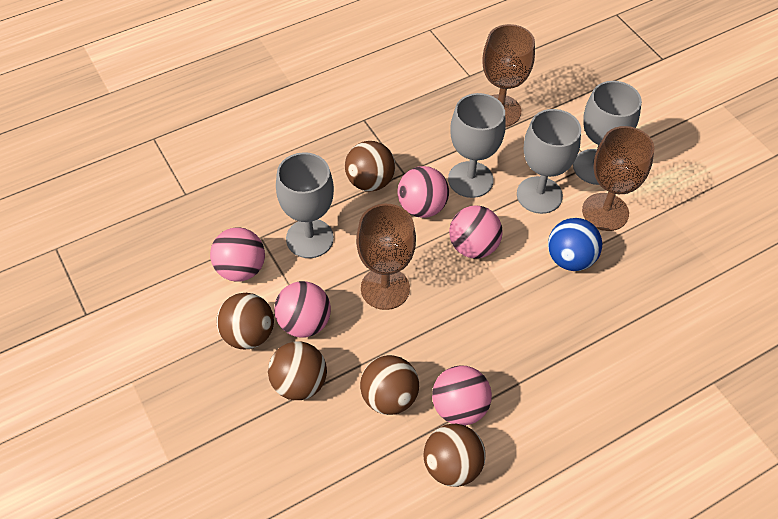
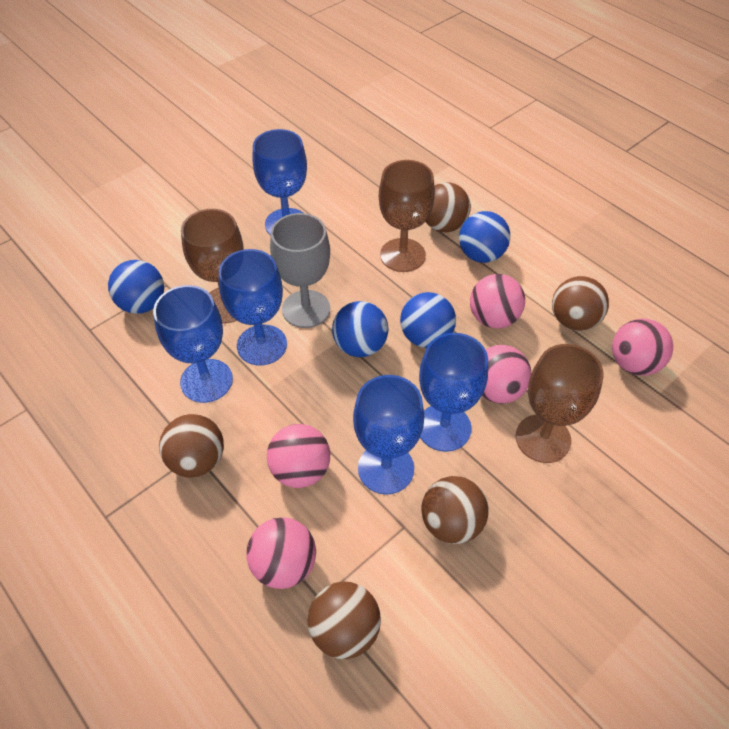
blue ball: [548,218,602,271] = 1 -> [108,260,164,314] [332,301,388,357] [400,292,456,348] [459,211,510,263] = 4
blue goblet: none = 0 -> [153,285,233,403] [219,249,287,366] [252,129,307,235] [353,375,424,494] [419,333,488,452] = 5
grey goblet: [276,152,334,258] [448,93,506,198] [517,109,581,214] [573,81,642,185] = 4 -> [270,213,330,328] = 1

